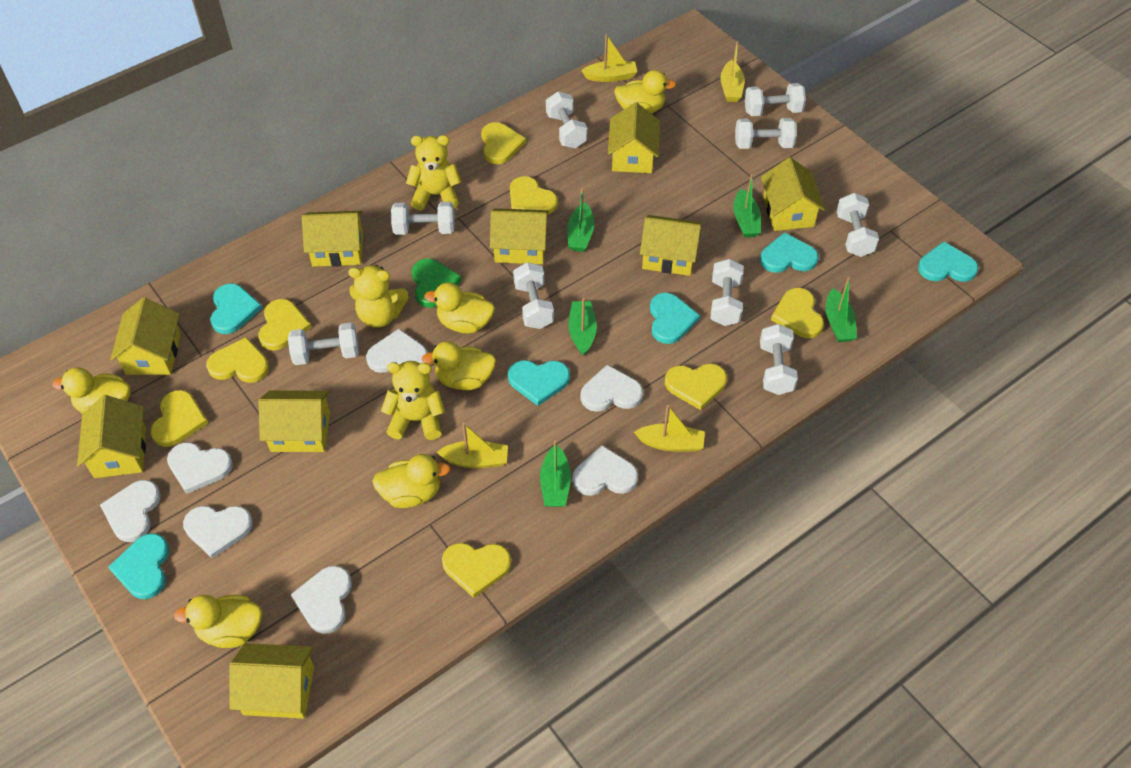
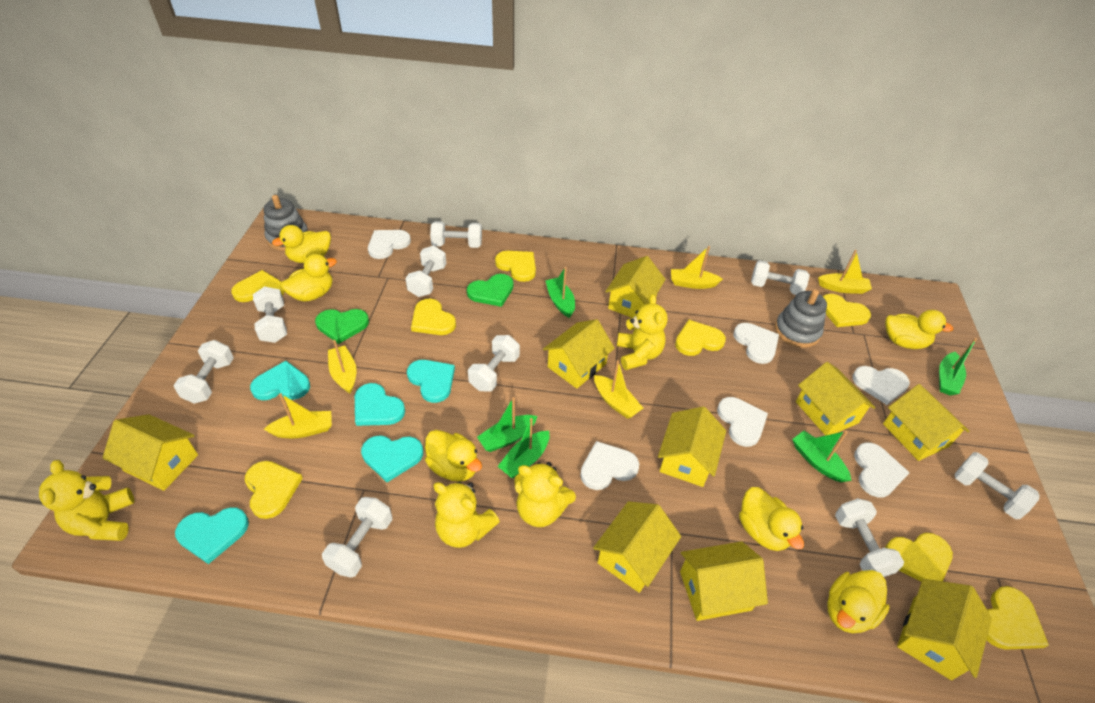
green heart: [412,259,461,307] = 1 -> [315,309,369,344] [467,274,514,307] = 2
grey stacking toy: none = 0 -> [264,195,308,251] [775,290,827,348] = 2
turquoise heart: [108,533,169,599] [210,283,262,334] [508,360,570,406] [650,293,700,344] [760,232,818,273] [918,242,978,282] = 6 -> [175,507,249,564] [250,361,310,400] [355,383,405,426] [361,435,423,482] [407,360,455,403] = 5
white heart: [100,480,161,542] [167,442,233,494] [183,506,253,559] [291,566,352,634] [366,329,427,373] [572,445,638,496] [580,365,643,412] = 7 -> [368,230,411,259] [580,441,639,490] [717,397,768,447] [733,323,779,364] [852,366,910,405] [854,442,910,497] = 6
yellow boat: [437,423,508,468] [581,34,637,82] [634,405,705,452] [720,41,745,102] = 4 -> [264,393,332,438] [328,340,357,394] [594,360,643,419] [671,246,723,289] [818,250,872,294] = 5
yellow teddy bear: [348,265,409,328] [381,361,445,440] [406,135,462,210] = 3 -> [39,460,135,541] [433,481,500,548] [514,462,576,527] [617,294,668,370] = 4

